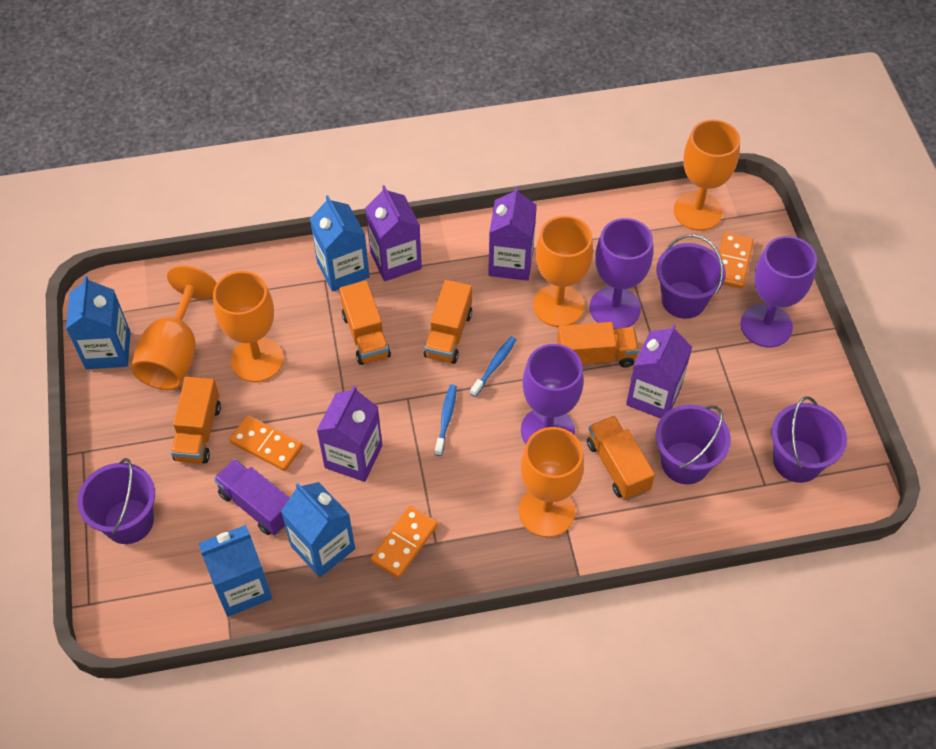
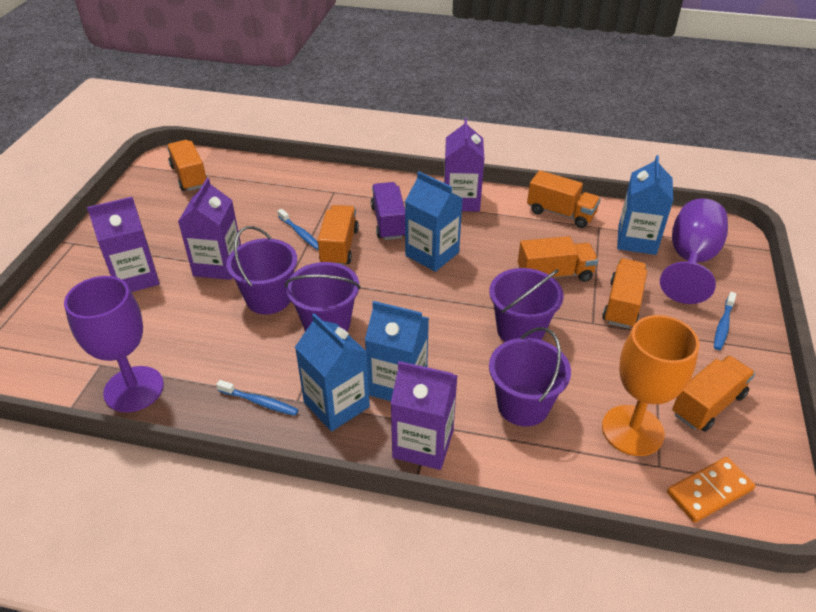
blue toothbrush: [435,385,457,456] [470,336,517,397] = 2 -> [216,380,298,416] [278,209,319,250] [714,292,737,350] = 3
orange domino: [229,415,303,471] [371,506,438,578] [719,232,754,289] = 3 -> [667,457,755,523] = 1
orange goblet: [131,265,217,390] [213,271,284,382] [519,427,584,537] [533,216,593,327] [674,119,740,231] = 5 -> [602,315,699,456] = 1
orange truck: [171,377,221,464] [339,281,391,365] [424,280,472,364] [557,322,639,368] [587,416,655,500] = 5 -> [167,140,207,191] [318,205,359,265] [518,236,598,282] [527,170,601,228] [602,258,647,328] [672,356,755,432] = 6
purple goblet: [521,344,584,444] [590,218,653,329] [740,236,817,347] = 3 -> [64,276,164,412] [660,198,728,304] = 2

